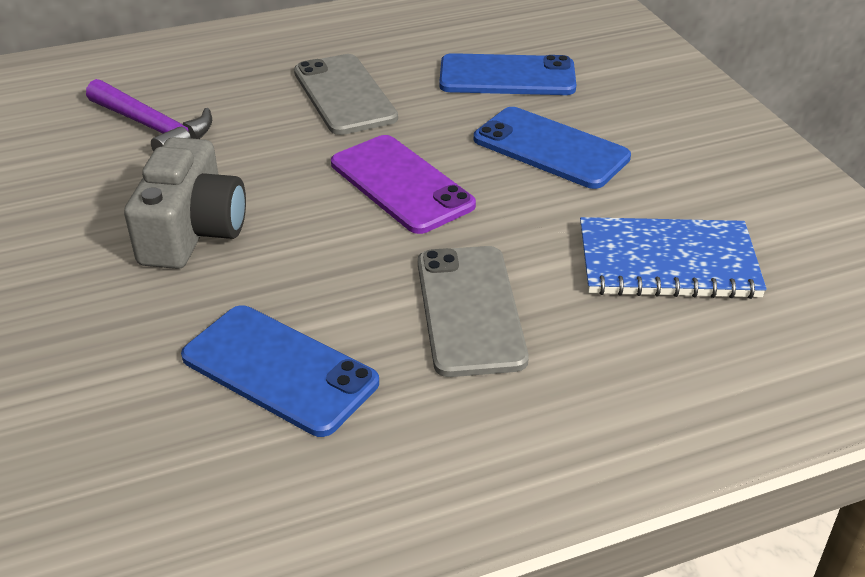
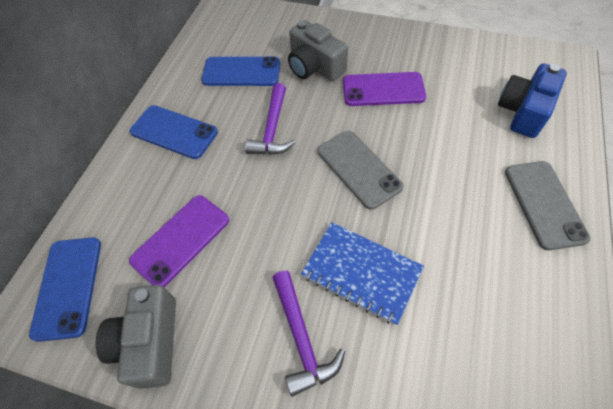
blue camera: none = 0 -> [498,63,567,138] = 1
grey camera: [124,137,246,269] = 1 -> [96,285,176,389] [288,20,348,81] = 2
purple hammer: [86,79,212,152] = 1 -> [245,83,295,155] [272,271,345,397] = 2
purple phone: [331,135,476,234] = 1 -> [129,195,229,287] [343,72,426,106] = 2

